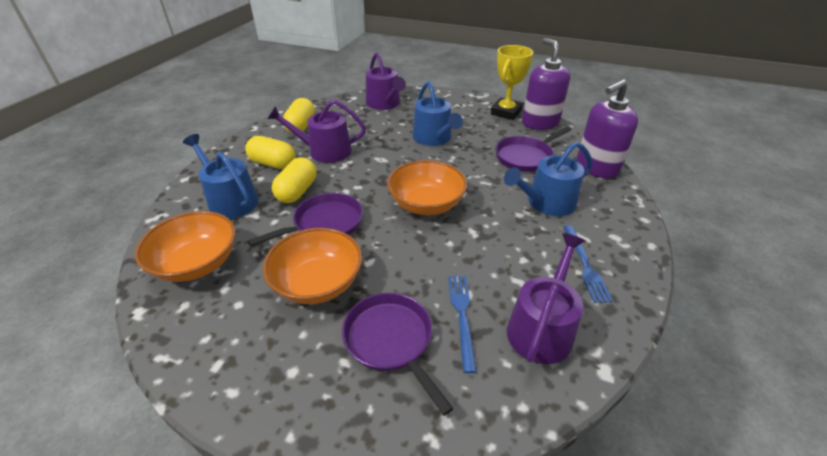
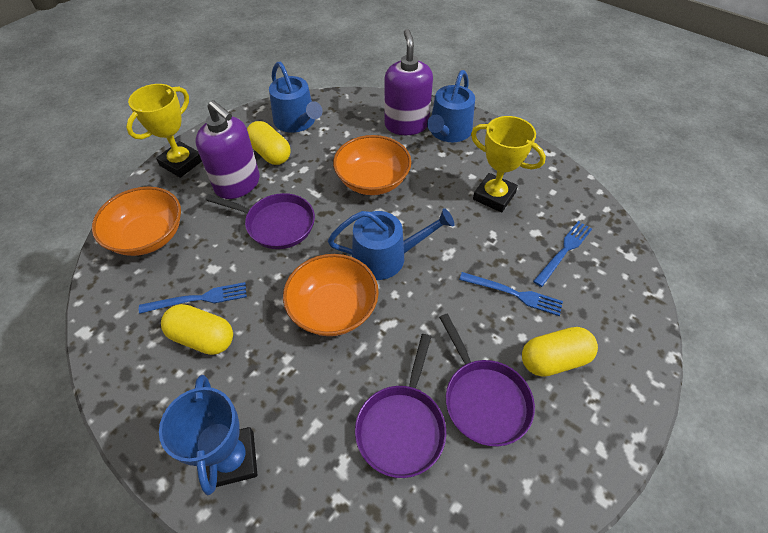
blue fork: [448,275,477,373] [563,225,613,303] = 2 -> [139,282,247,314] [459,272,563,316] [533,221,592,287] = 3
blue trophy: none = 0 -> [159,375,257,495] = 1
purple watering can: [267,99,366,163] [366,52,406,110] [507,233,585,364] = 3 -> none = 0
yellow trophy: [491,45,533,120] = 1 -> [126,84,202,178] [471,116,546,212] = 2

